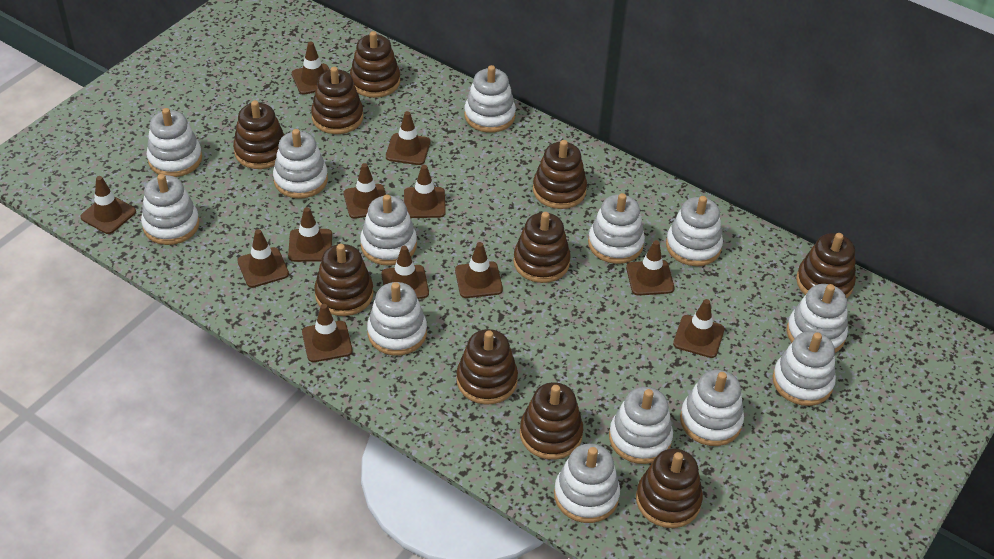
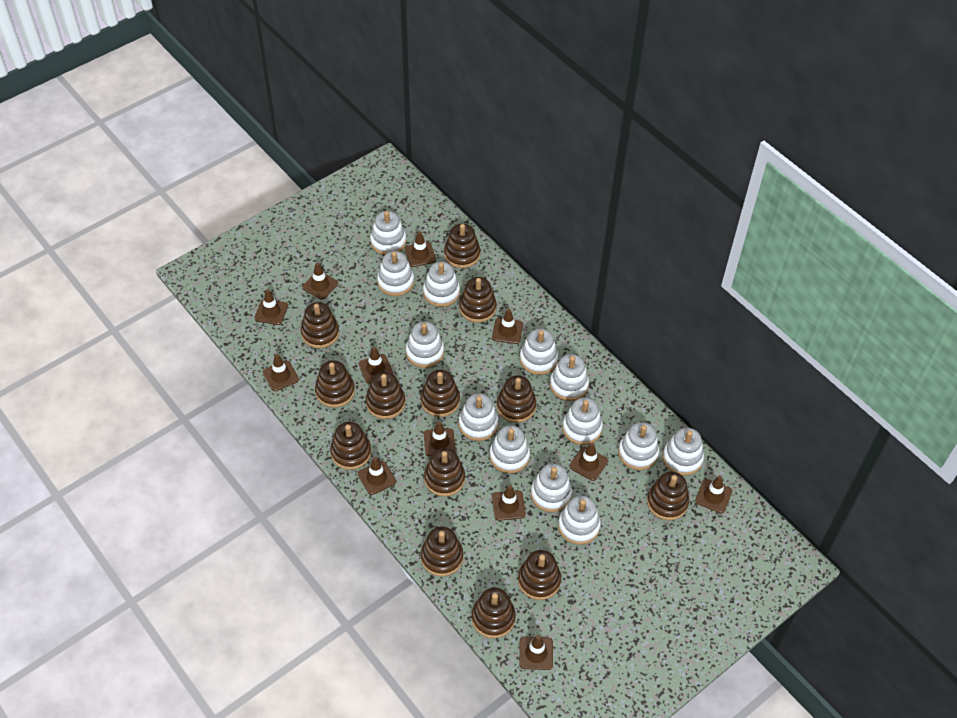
brown stacking toy: [233,100,284,169] [311,67,363,134] [314,244,374,316] [350,31,400,98] [456,329,518,405] [513,212,571,283] [520,382,583,460] [533,140,587,209] [636,448,703,528] [796,233,856,298] = 10 -> [301,302,339,348] [315,360,355,408] [330,422,371,470] [366,372,405,419] [421,370,460,417] [421,527,463,576] [424,448,465,496] [444,224,480,268] [459,277,497,323] [472,587,516,638] [497,375,536,423] [518,550,561,600] [647,472,689,520] = 13

